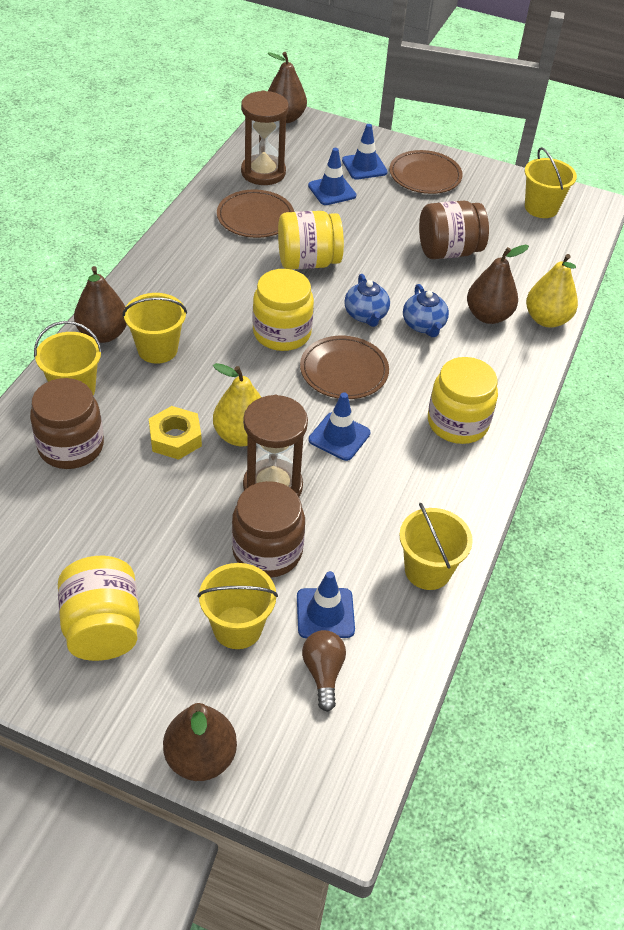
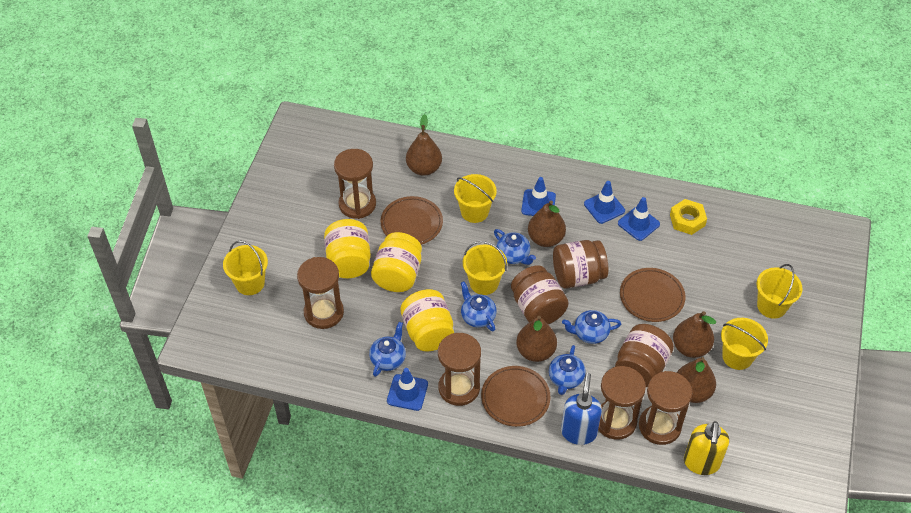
blue soap dispenser: none = 0 -> [561,373,602,445] = 1
blue teapot: [344,274,390,327] [403,284,449,337] = 2 -> [369,322,406,377] [461,281,497,332] [494,229,536,265] [549,345,586,395] [562,310,621,344] = 5
brown hourglass: [241,91,289,185] [243,395,308,497] = 2 -> [297,257,344,329] [334,149,376,219] [438,333,481,406] [598,366,646,440] [639,371,692,445] = 5
brown light bulb: [302,630,346,712] = 1 -> none = 0
brown pear: [74,266,127,343] [163,703,237,781] [267,52,307,123] [467,245,529,324] = 4 -> [406,114,442,176] [516,316,557,362] [528,200,566,247] [673,311,716,358] [677,357,716,403] = 5
yellow jar: [58,556,140,661] [252,269,314,351] [278,211,344,269] [428,357,498,444] = 4 -> [324,219,371,278] [371,232,422,292] [401,289,454,351] = 3
yellow pear: [213,363,261,447] [526,254,578,328] = 2 -> none = 0
yellow soap dispenser: none = 0 -> [684,421,729,475] = 1

